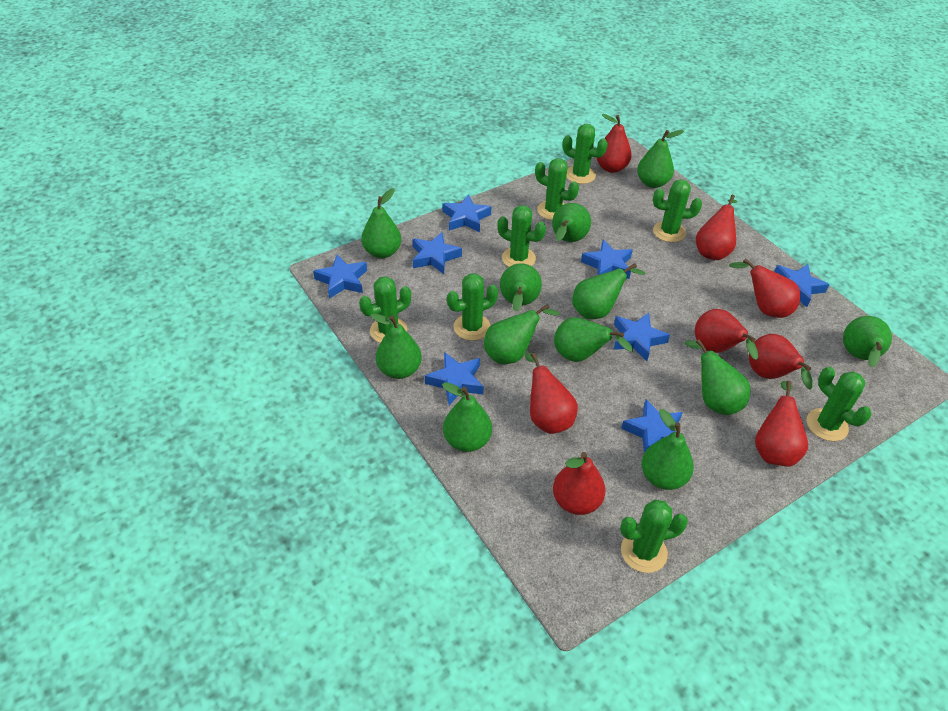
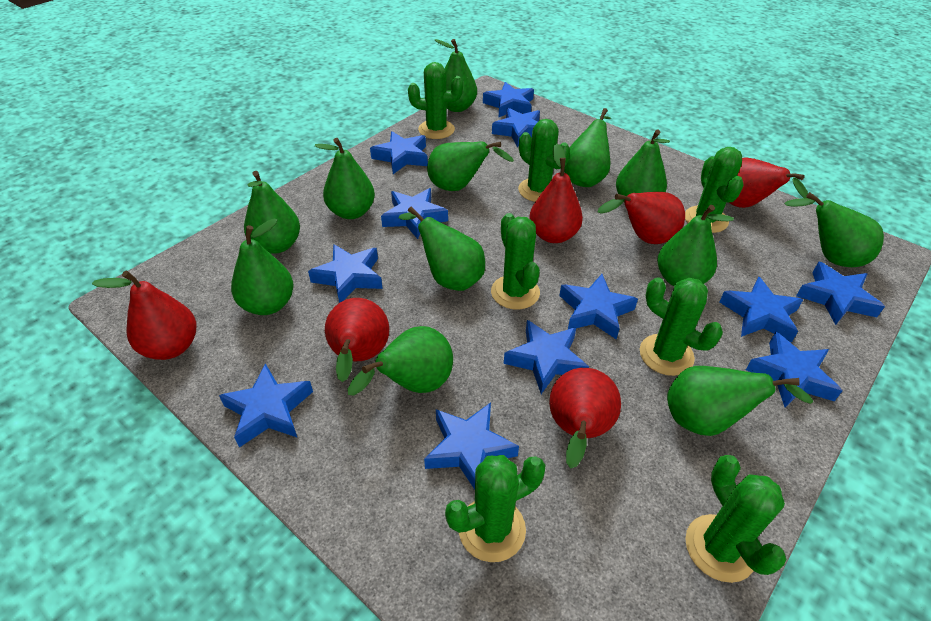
blue star: [313,255,367,299] [412,232,462,274] [425,352,484,405] [442,194,491,232] [581,240,633,279] [613,313,670,361] [621,399,683,453] [774,264,830,307] = 8 -> [219,363,313,447] [308,244,383,303] [370,131,428,174] [381,188,448,239] [424,403,519,489] [483,82,534,118] [492,108,540,147] [504,320,589,394] [559,274,638,339] [720,277,803,342] [746,332,842,408] [796,262,885,325] = 12
green cactus: [359,276,411,343] [447,273,498,341] [497,205,546,267] [535,158,579,220] [563,124,608,184] [620,500,688,573] [653,179,702,242] [807,367,871,441] = 8 -> [408,62,463,139] [445,455,545,562] [491,213,540,310] [518,119,570,202] [640,277,723,376] [685,147,744,233] [685,455,786,583] = 7
red pear: [525,352,578,434] [553,452,606,515] [597,114,632,173] [695,309,758,360] [696,195,737,260] [729,258,800,318] [749,334,813,390] [755,381,808,467] = 8 -> [92,270,196,360] [325,298,389,382] [529,144,583,243] [549,368,621,469] [598,192,685,244] [729,157,809,208] = 6

